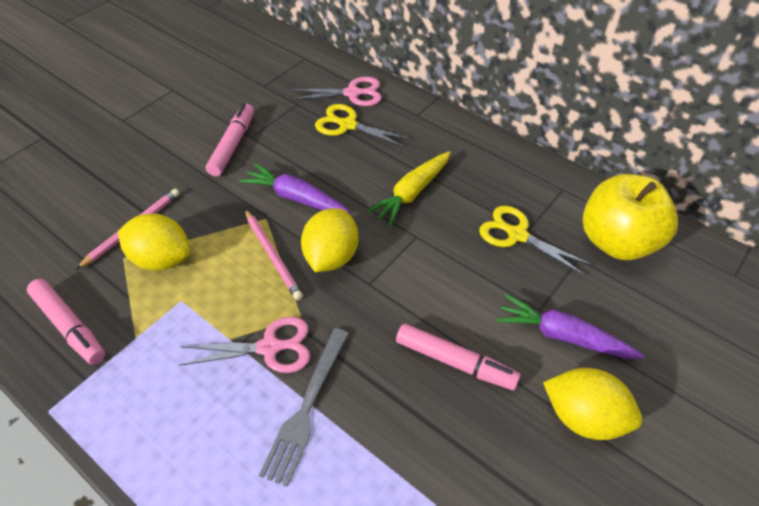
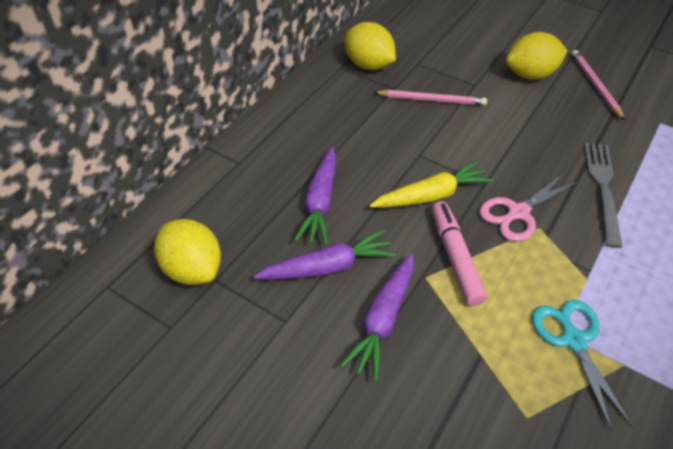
pink marker: [27,279,105,365] [206,104,254,176] [396,324,521,390] = 3 -> [432,202,487,306] = 1
pink scissors: [179,317,310,373] [290,77,382,106] = 2 -> [479,172,579,242] = 1
purple carrot: [239,163,350,214] [496,294,645,359] = 2 -> [253,229,396,280] [294,147,336,245] [340,253,414,381] = 3
turquoise scissors: none = 0 -> [532,300,633,432] = 1
yellow apple: [583,174,678,260] = 1 -> none = 0
yellow scissors: [315,104,411,147] [479,206,593,276] = 2 -> none = 0

